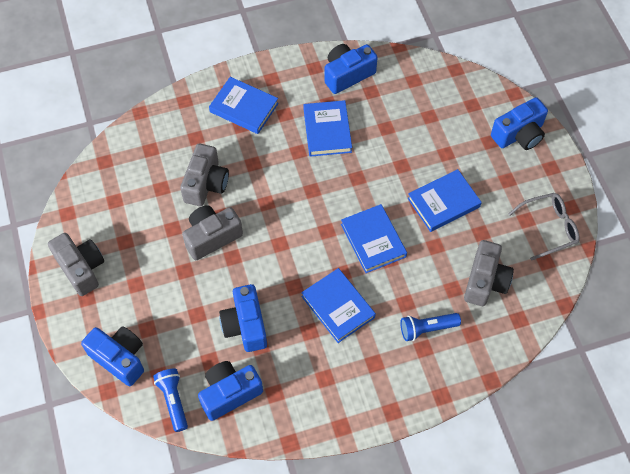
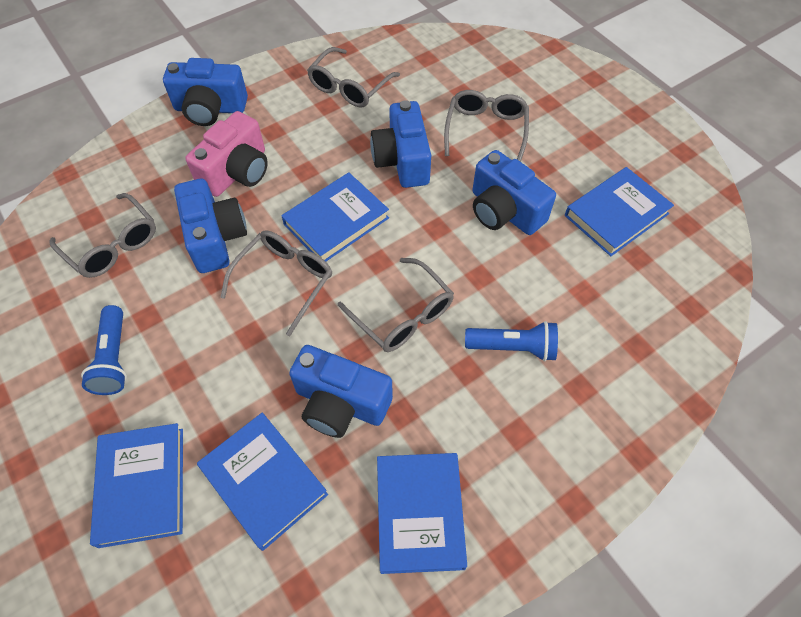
grey camera: [48,233,104,296] [180,144,229,206] [182,205,243,260] [464,240,514,306] = 4 -> none = 0
grey glasses: [509,193,580,261] = 1 -> [49,193,156,278] [220,230,332,336] [307,47,400,107] [338,258,454,352] [444,90,529,162] = 5
pink camera: none = 0 -> [185,111,268,197] = 1

